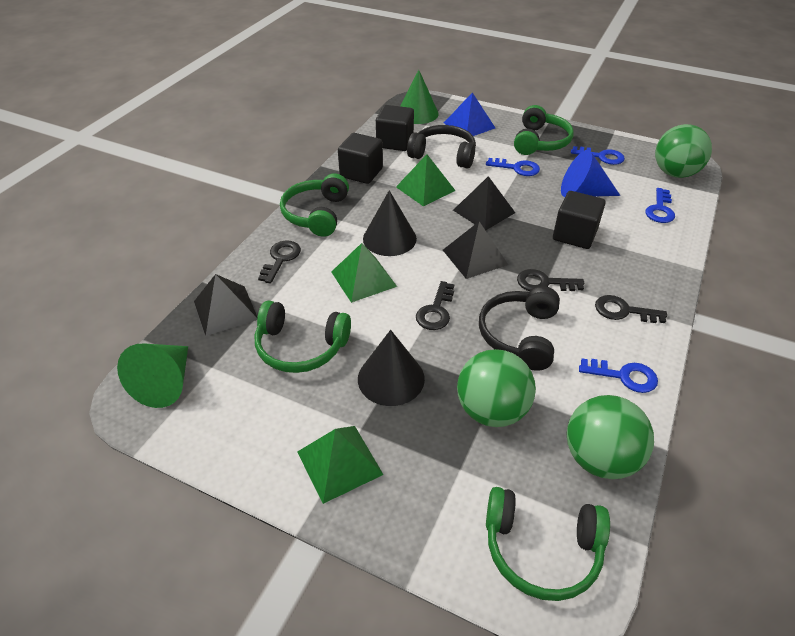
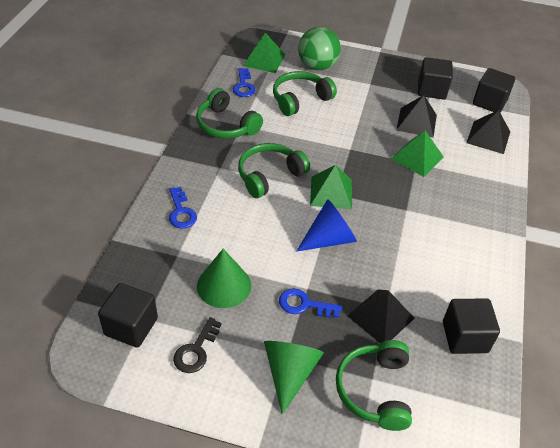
black cone: [358,330,425,406] [363,190,417,256] = 2 -> none = 0
black cube: [338,133,383,184] [376,105,414,151] [553,191,606,249] = 3 -> [98,283,158,348] [418,57,452,100] [443,298,500,354] [473,68,515,112] = 4
black headphones: [407,125,476,169] [479,286,560,371] = 2 -> none = 0
black key: [258,241,301,284] [416,281,454,330] [517,269,584,291] [595,295,667,323] = 4 -> [173,317,222,373] = 1
blue key: [486,158,540,176] [571,146,625,165] [579,359,658,393] [645,188,675,223] = 4 -> [169,187,197,229] [233,68,256,97] [279,288,342,318] = 3
blue pyramid: [444,92,495,136] = 1 -> none = 0
green ball: [457,349,536,427] [567,395,654,479] [655,124,712,178] = 3 -> [298,27,341,70] = 1

